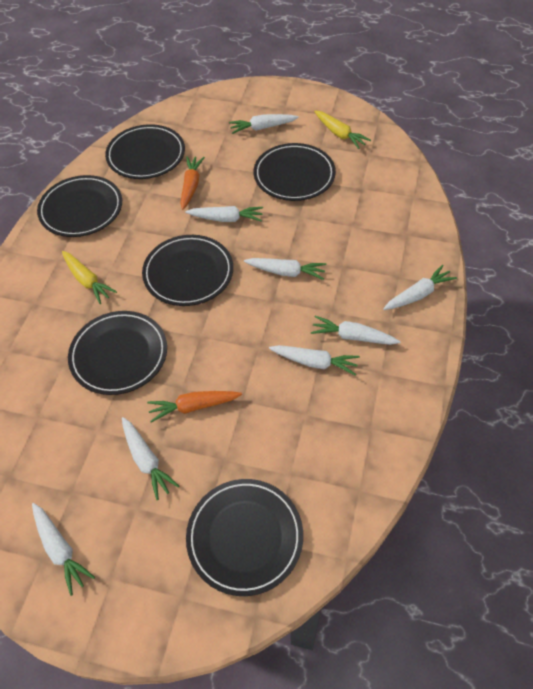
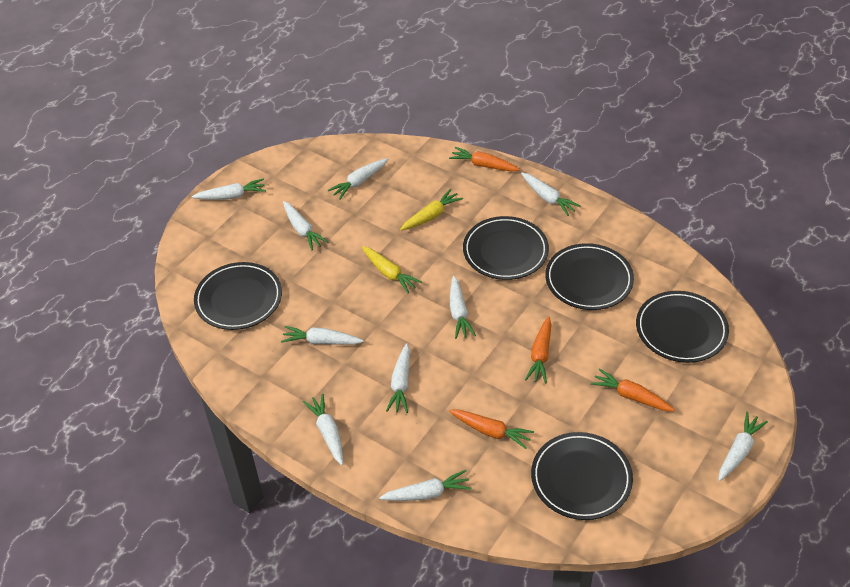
black plate: [37,175,122,237] [68,311,167,395] [105,124,185,179] [142,235,233,306] [186,479,303,596] [254,143,336,201] = 6 -> [194,262,282,330] [463,216,549,280] [531,432,633,520] [545,243,634,310] [636,291,729,363] = 5
orange carrot: [147,391,242,423] [180,156,205,210] = 2 -> [449,147,520,172] [449,410,534,449] [525,316,551,383] [591,368,675,411] = 4
white carrot: [32,503,95,596] [122,417,179,500] [185,206,263,222] [229,114,299,134] [244,258,326,280] [269,345,360,376] [311,316,401,345] [383,265,457,310] = 8 -> [192,179,266,200] [281,326,364,345] [283,201,328,251] [303,394,343,465] [328,158,388,200] [379,470,472,501] [386,343,410,413] [450,276,476,339] [521,172,581,216] [719,412,768,481] = 10

